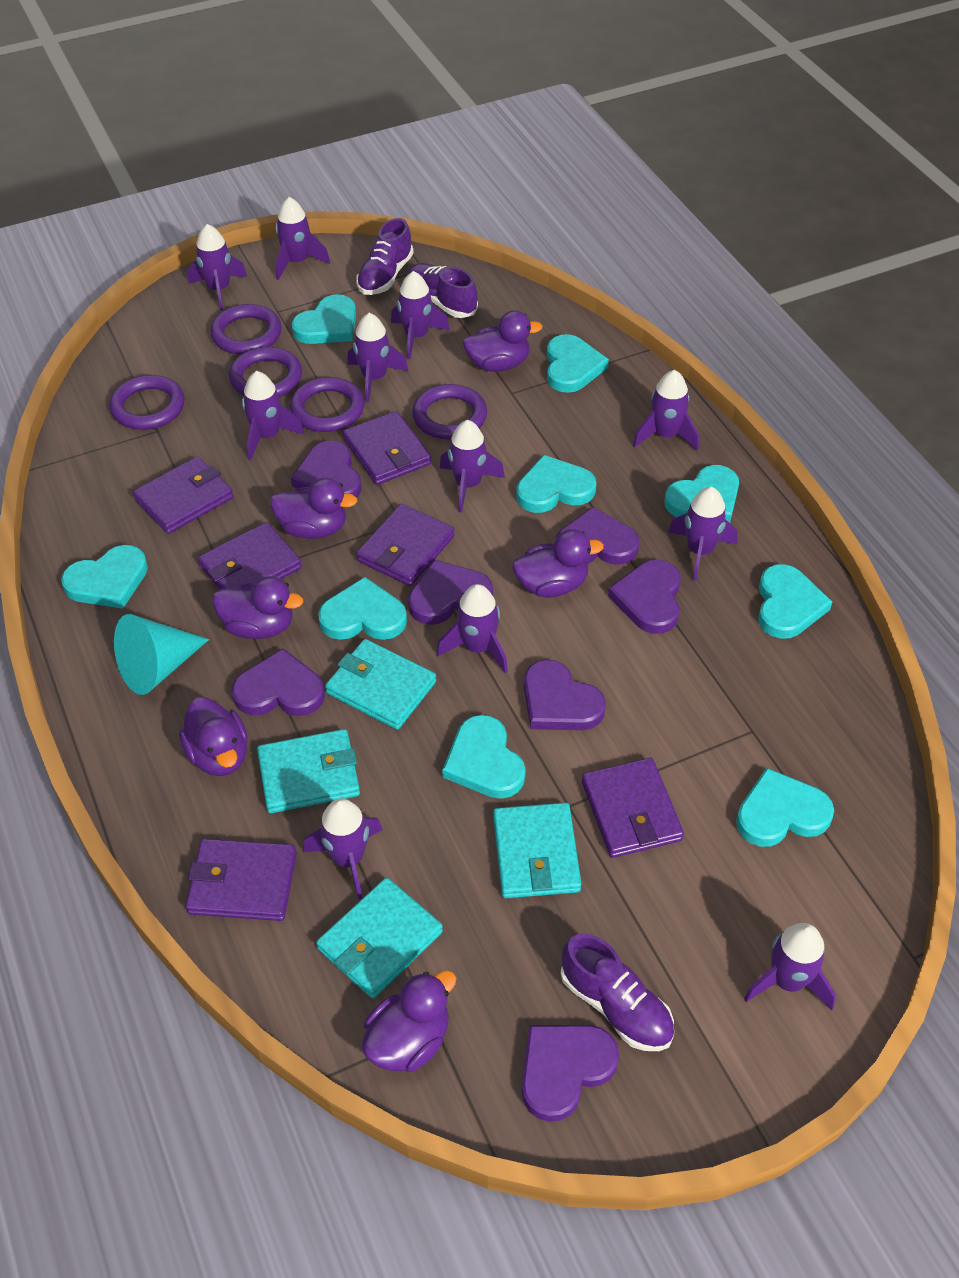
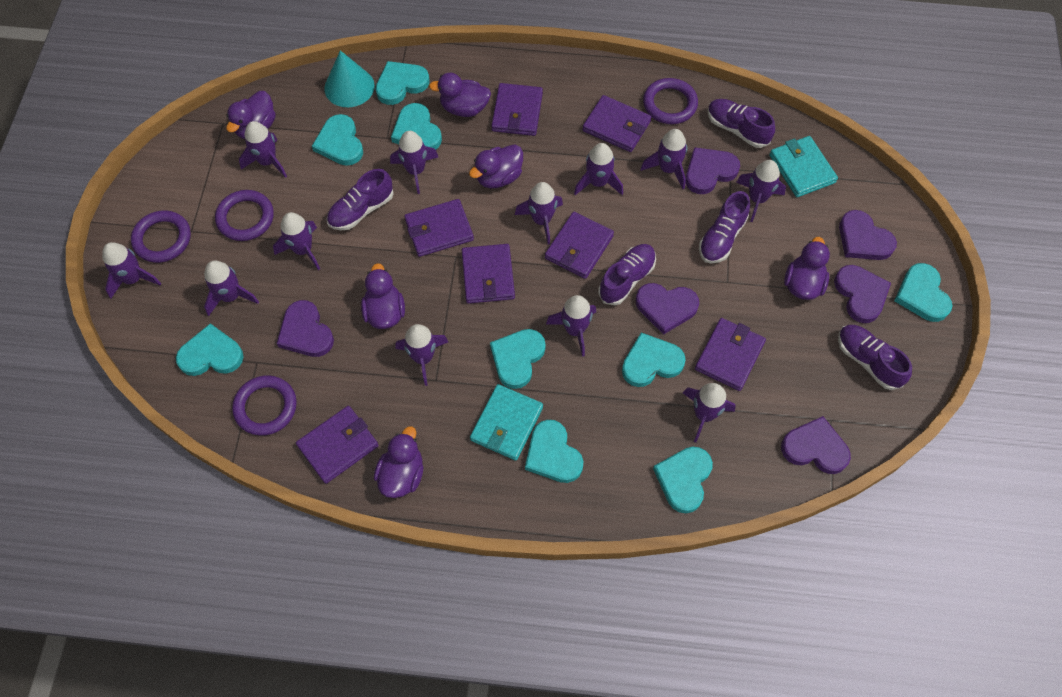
purple heart: [232,648,325,716] [291,440,361,498] [408,560,493,625] [522,1025,619,1122] [524,660,606,730] [556,507,639,565] [608,560,681,634] = 7 -> [276,300,334,357] [636,283,699,335] [685,147,740,194] [781,416,851,474] [834,265,891,323] [839,210,897,260] = 6
purple ring: [109,375,185,430] [210,304,282,355] [229,347,302,397] [290,377,365,432] [412,384,487,440] = 5 -> [131,210,191,263] [215,190,274,241] [232,375,297,436] [643,78,698,124] = 4
purple rocket: [188,224,247,310] [242,371,305,461] [276,197,330,280] [303,798,383,900] [347,313,408,402] [391,271,450,359] [437,584,508,673] [440,420,505,512] [633,370,699,451] [668,487,738,581] [744,923,836,1010] = 11 -> [102,242,161,299] [204,261,259,316] [239,121,287,178] [273,212,320,270] [390,131,438,194] [396,324,448,386] [515,182,563,245] [546,295,596,357] [574,143,623,195] [641,129,687,189] [683,383,736,442] [736,160,786,222] = 12
purple shoe: [356,218,414,295] [407,263,478,318] [560,933,674,1051] = 3 -> [327,169,394,231] [598,244,656,305] [699,191,750,264] [708,99,775,148] [838,325,912,390] = 5
purple wallet: [133,456,234,534] [185,839,297,921] [198,522,302,589] [343,411,431,485] [356,504,455,586] [582,758,684,858] = 6 -> [296,406,379,484] [404,199,474,257] [462,244,515,304] [491,83,543,136] [545,212,614,279] [582,95,651,152] [695,318,766,391] = 7
turquoise wallet: [257,729,360,813] [316,878,443,999] [325,639,436,730] [493,803,581,898] = 4 -> [470,384,543,461] [769,136,838,197] = 2

